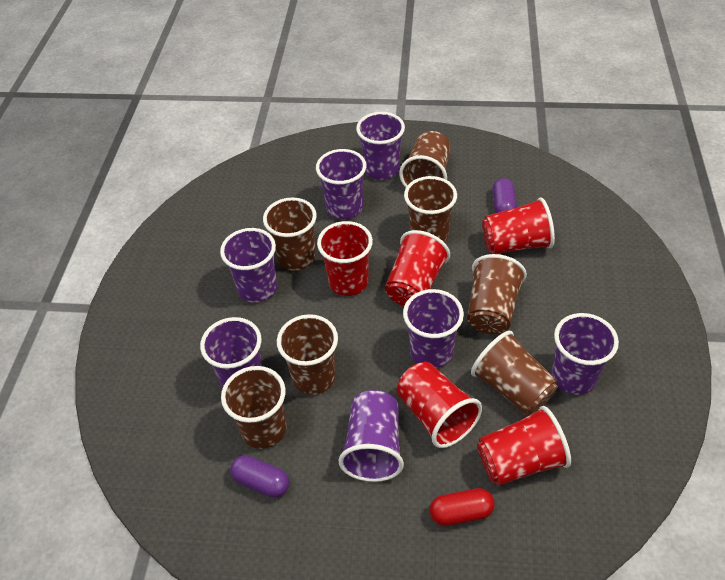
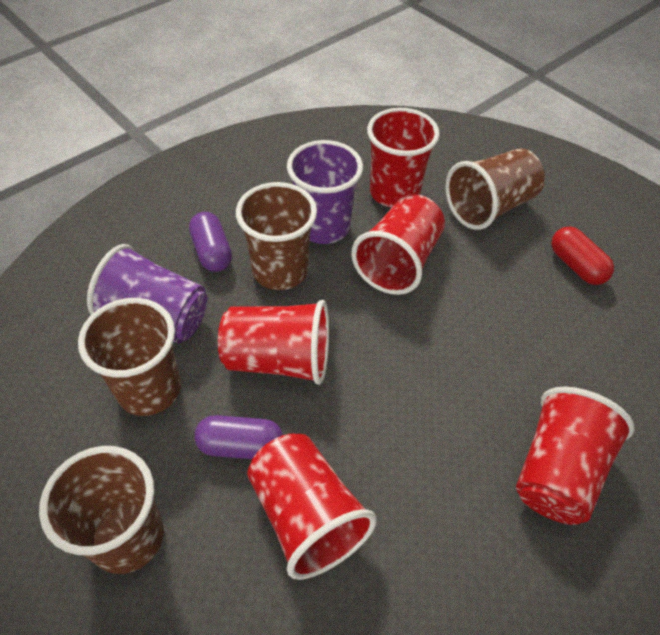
brown cup: [221,366,287,449] [263,197,317,271] [277,314,338,395] [399,131,451,188] [404,176,457,243] [467,254,527,334] [471,331,558,416] = 7 -> [39,446,164,574] [78,298,181,416] [236,182,317,290] [445,148,545,230] = 4
purple cup: [200,317,262,389] [220,228,277,303] [316,149,366,219] [338,390,404,482] [356,112,405,180] [403,289,464,368] [551,313,619,395] = 7 -> [87,244,208,343] [287,140,363,244] = 2

